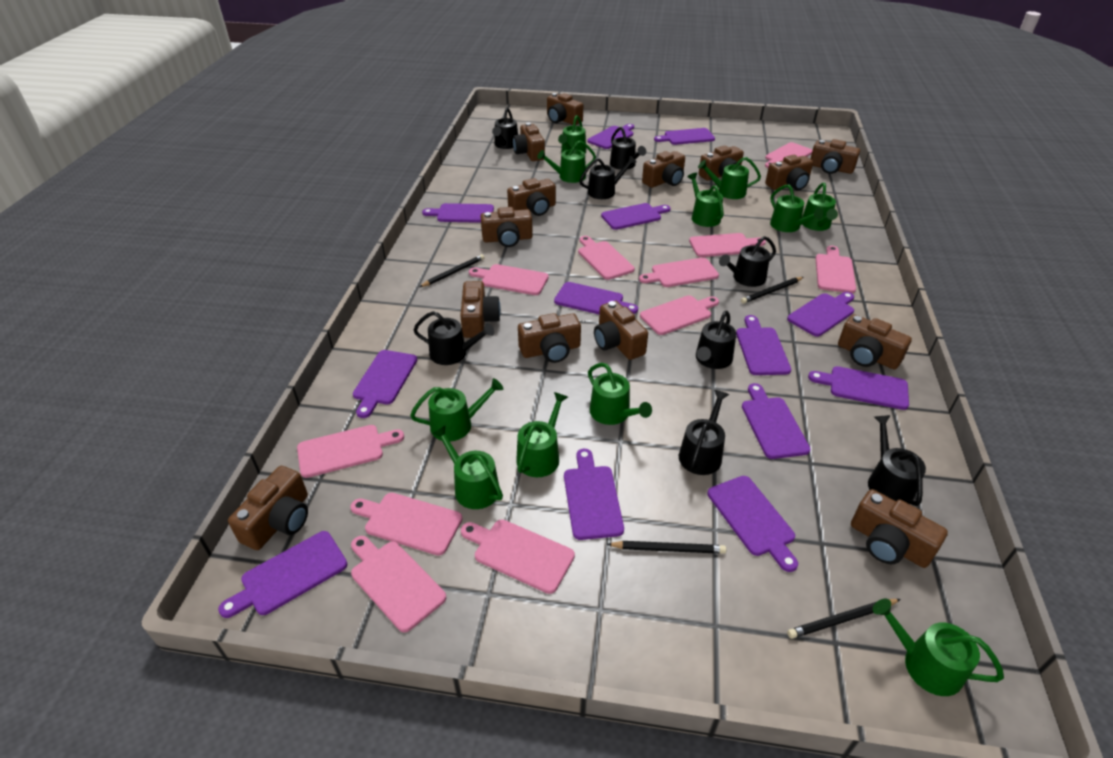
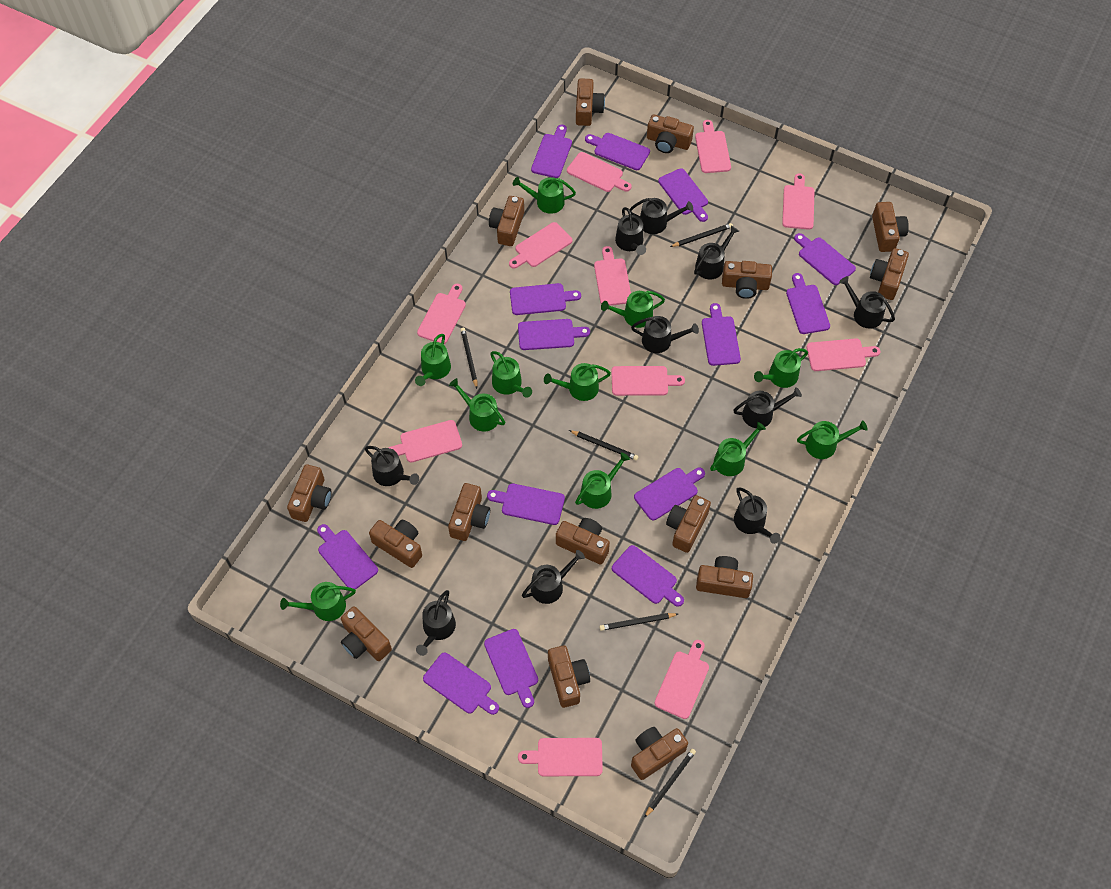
black pencil: [420,254,485,287] [607,541,726,554] [741,277,804,304] [787,599,901,639] = 4 -> [461,328,477,389] [569,430,638,460] [600,613,678,631] [644,749,696,818] [670,223,733,247] = 5
black watering can: [413,311,494,365] [492,108,518,149] [579,155,637,199] [610,127,646,170] [679,390,729,475] [696,311,736,369] [719,236,776,287] [868,415,926,506] = 8 -> [364,446,419,486] [416,590,456,656] [522,550,585,604] [615,207,646,255] [630,198,693,234] [631,316,699,353] [694,226,739,280] [733,387,802,428] [734,488,780,544] [839,276,895,329] = 10
brown camera: [228,466,308,550] [460,281,501,338] [480,207,533,247] [507,178,556,216] [513,123,545,161] [518,313,581,363] [547,93,583,125] [594,301,648,360] [642,151,685,188] [699,145,744,181] [765,155,813,190] [810,139,860,174] [838,314,912,369] [851,489,948,568] = 14 -> [287,464,331,522] [341,606,392,661] [369,520,422,568] [448,483,490,541] [489,196,524,246] [548,645,590,708] [556,518,610,565] [576,79,605,126] [631,727,688,780] [647,114,694,153] [666,495,711,553] [696,556,753,598] [722,261,772,299] [870,248,909,300] [872,202,909,252] = 15
purple cutting board: [218,531,347,618] [353,350,417,418] [422,203,494,223] [554,282,638,314] [564,449,624,540] [587,124,634,149] [601,203,670,230] [654,128,715,145] [708,476,798,572] [736,315,791,375] [742,383,810,459] [787,292,854,337] [808,366,909,410] = 13 -> [317,524,378,590] [423,652,499,715] [484,629,538,708] [487,484,565,525] [510,283,581,315] [518,319,590,350] [531,125,572,178] [585,133,650,170] [612,545,684,607] [634,468,705,520] [658,168,708,222] [702,303,741,366] [786,273,830,334] [794,233,856,285] = 14

